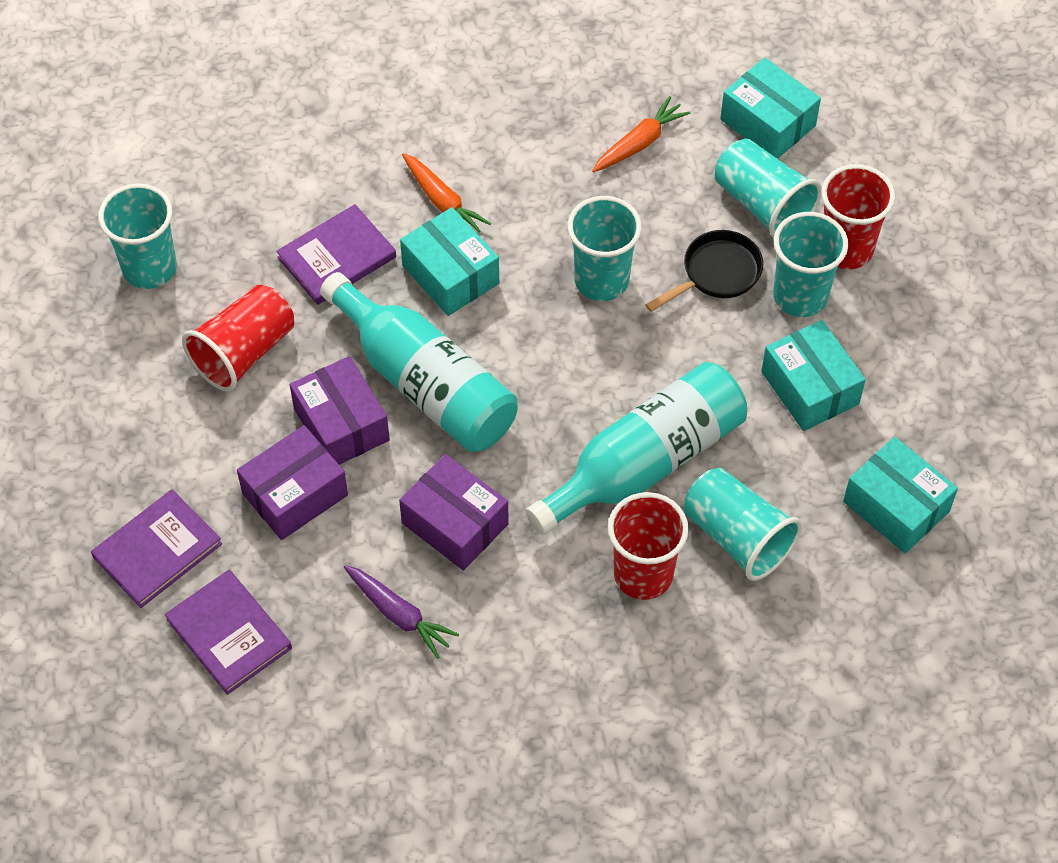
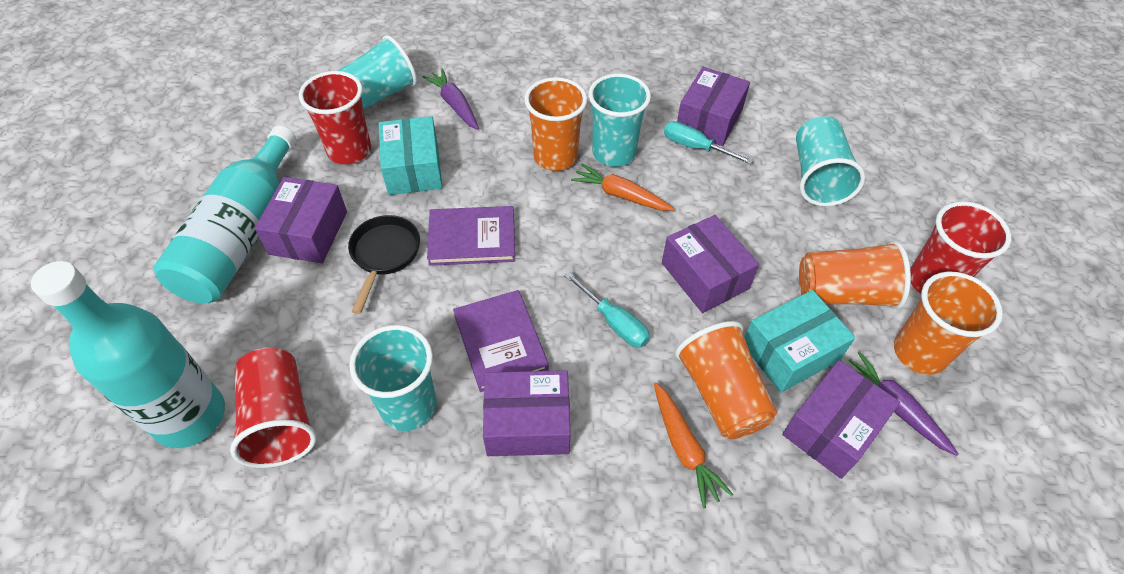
orange cup: none = 0 -> [524,77,587,171] [675,321,777,439] [799,241,911,309] [894,272,1003,375] = 4
purple book: [91,489,222,608] [165,570,292,695] [276,204,396,305] = 3 -> [427,206,515,266] [453,290,549,392] = 2
purple box: [237,425,348,540] [290,356,390,465] [399,454,509,570] = 3 -> [255,177,347,263] [483,370,571,456] [662,215,759,313] [677,67,750,146] [782,360,900,479] = 5
purple carrot: [344,565,459,659] = 1 -> [423,68,479,130] [849,351,959,456] = 2
turquoise box: [400,207,499,316] [720,58,821,159] [761,320,866,431] [843,437,958,554] = 4 -> [379,116,442,195] [744,290,855,393] = 2
turquoise cup: [98,184,177,289] [568,196,642,301] [684,468,802,581] [715,139,822,238] [773,212,848,317] = 5 -> [338,35,417,110] [349,325,437,431] [588,74,651,167] [796,116,865,206] = 4
turquoise screwdriver: none = 0 -> [564,272,650,347] [664,121,753,164] = 2

